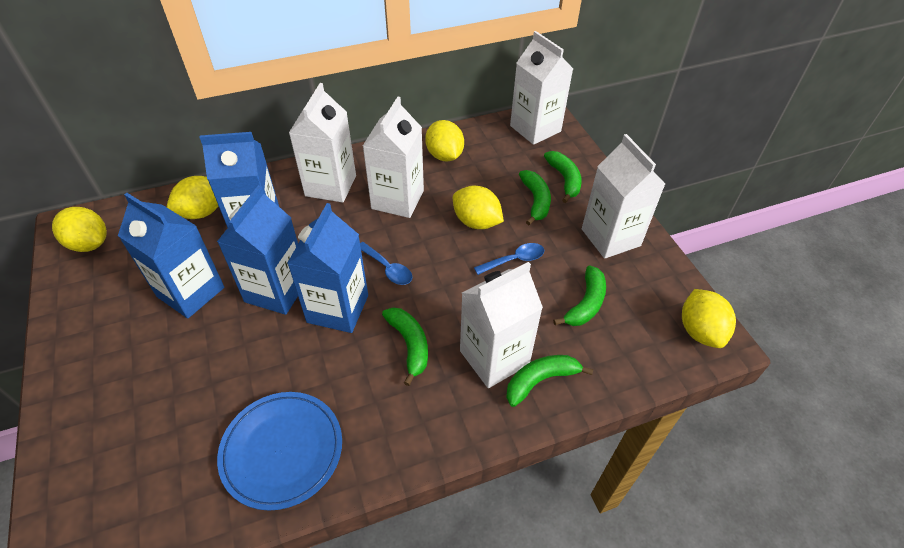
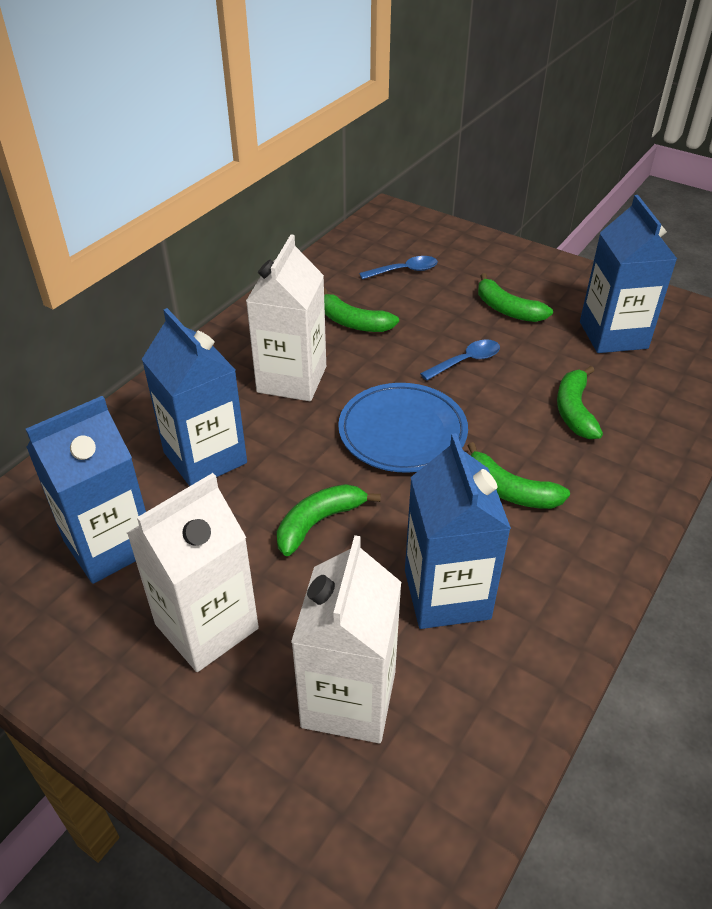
white carton: [289,83,356,202] [363,97,424,218] [460,262,543,388] [510,31,573,145] [582,134,665,259] = 5 -> [127,473,259,672] [246,235,326,401] [291,535,401,743] = 3
yellow lemon: [52,207,107,252] [167,176,218,219] [425,120,464,162] [453,186,504,229] [682,289,736,348] = 5 -> none = 0

